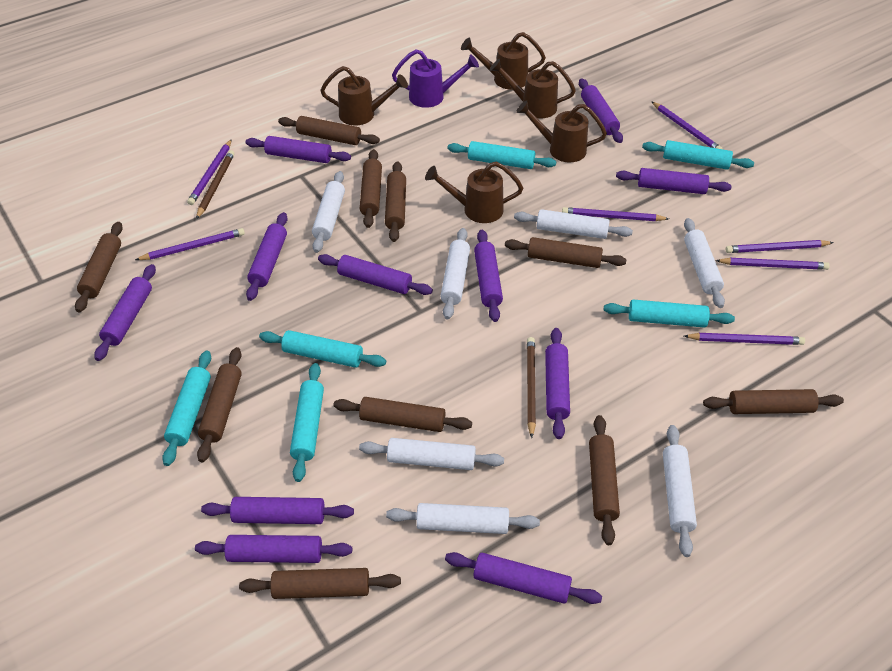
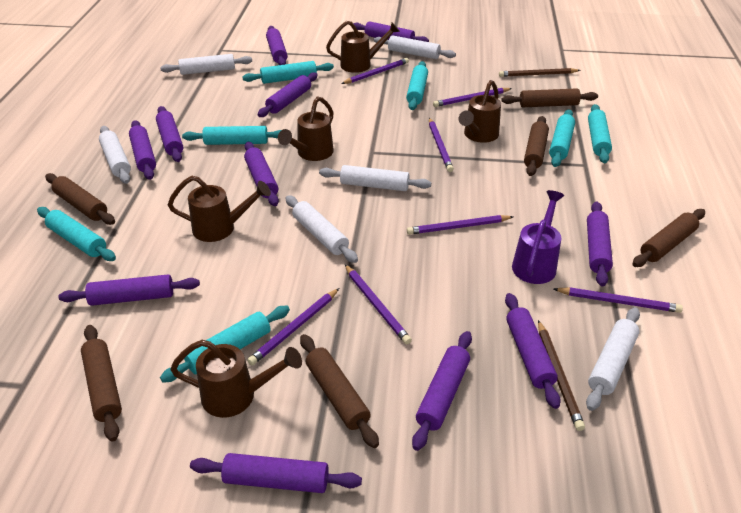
brown rolling pin: [75,222,123,312] [197,347,242,462] [239,568,401,599] [278,116,380,145] [333,397,472,432] [360,149,382,228] [385,161,406,242] [505,237,627,268] [589,415,620,545] [703,389,844,414] = 10 -> [45,173,115,225] [81,325,122,442] [300,334,379,448] [502,88,598,107] [524,116,549,176] [633,209,705,267] = 6
turquoise rolling pin: [162,351,211,466] [259,330,386,368] [290,363,324,482] [447,141,556,169] [604,299,735,328] [642,140,754,170] = 6 -> [37,207,116,261] [160,306,290,383] [182,126,281,145] [242,61,334,84] [406,61,428,110] [549,109,575,167] [588,104,612,163] = 7
white rolling pin: [312,171,345,253] [359,438,504,470] [386,503,540,534] [440,228,470,319] [514,209,633,239] [663,425,697,557] [684,218,725,308] = 7 -> [99,126,131,184] [160,54,252,75] [286,195,358,263] [319,165,431,191] [374,35,456,59] [586,307,640,411] = 6

